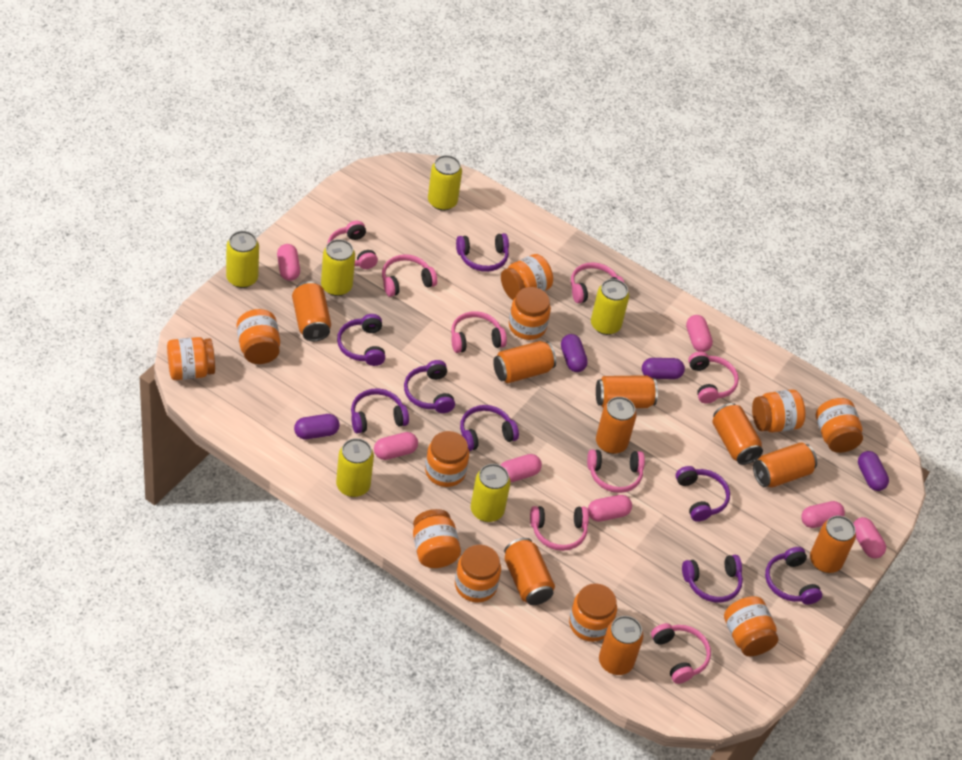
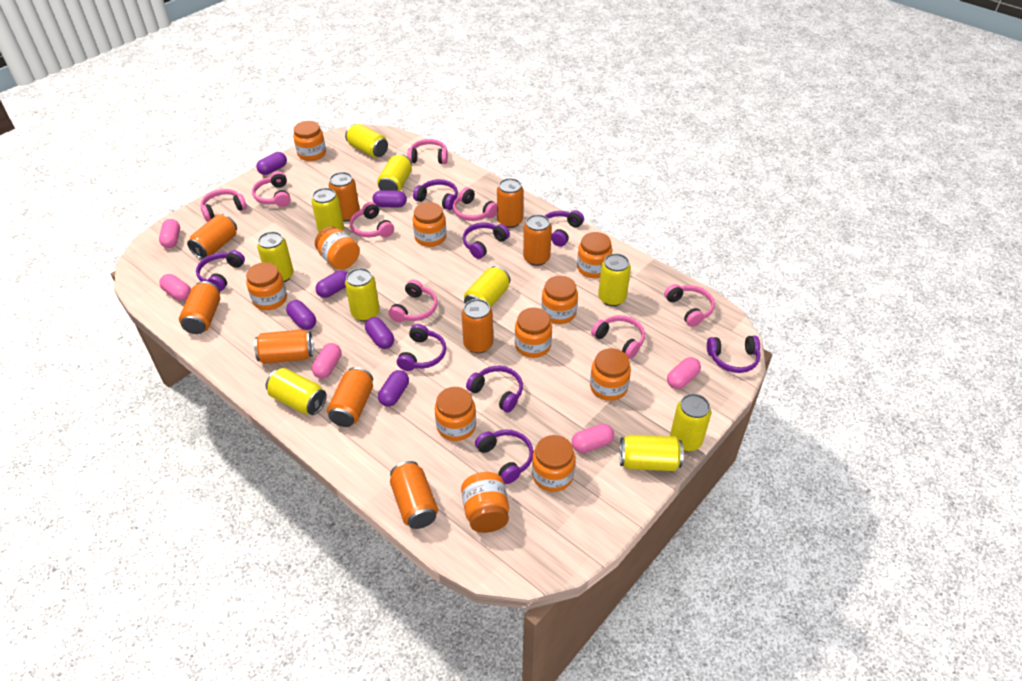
pink capsule: [277,244,300,281] [374,432,418,460] [501,454,542,482] [588,495,632,522] [686,315,713,352] [801,501,845,528] [853,517,886,559] = 7 -> [159,219,180,248] [159,274,191,301] [312,343,341,378] [572,424,614,453] [667,357,701,389] = 5
purple capsule: [294,414,340,439] [561,334,588,372] [642,358,685,379] [858,451,889,491] = 4 -> [256,152,287,175] [286,300,316,330] [315,270,348,298] [365,317,394,349] [373,190,407,208] [378,370,409,406] = 6
yellow can: [226,231,259,288] [321,239,355,296] [336,438,374,497] [428,155,462,211] [471,464,511,522] [591,279,629,335] = 6 -> [257,231,294,282] [266,368,327,415] [311,188,344,232] [345,124,388,158] [345,268,380,321] [377,154,412,191] [464,266,510,308] [598,253,631,306] [619,435,683,471] [670,394,711,451] = 10

